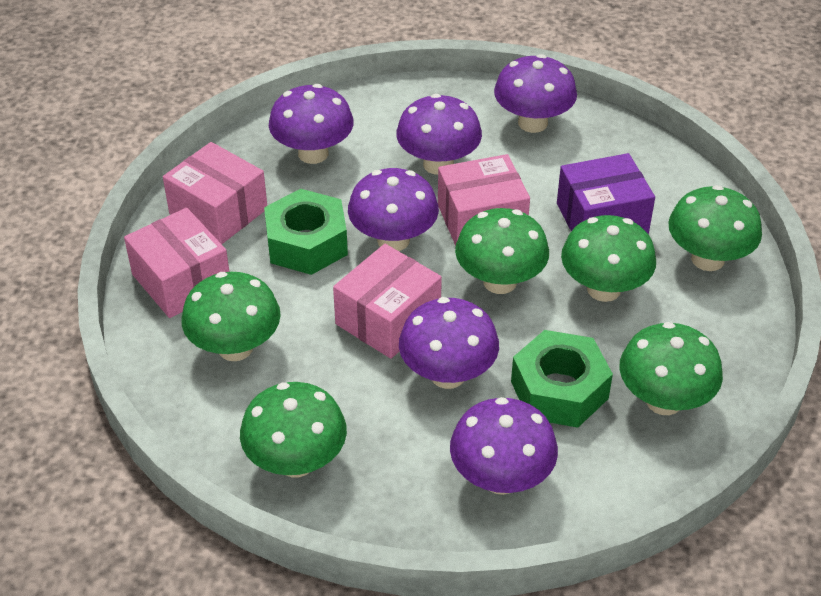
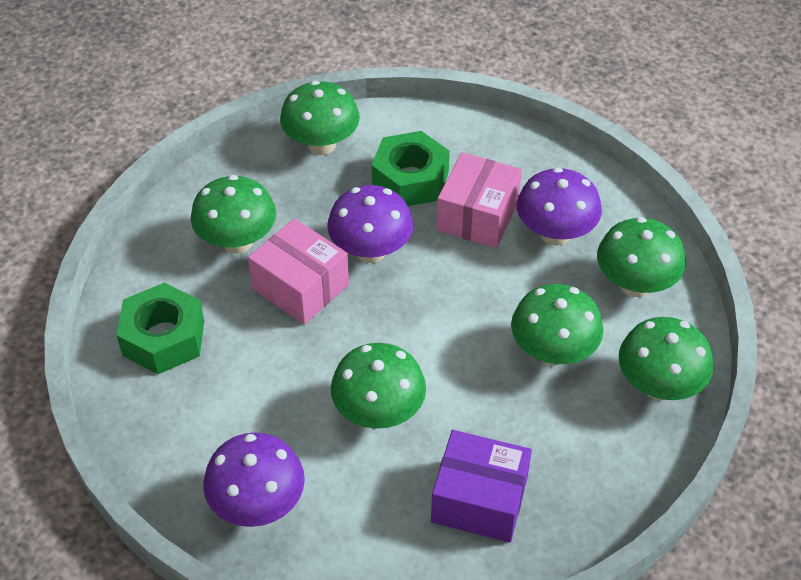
pink box: [124,208,229,318] [163,142,267,244] [333,244,442,359] [438,154,530,246] = 4 -> [248,219,349,325] [436,152,522,248] = 2
purple mushroom: [269,84,354,164] [348,168,439,251] [396,94,482,175] [399,297,499,389] [450,397,558,495] [494,54,577,133] = 6 -> [203,432,305,527] [327,185,413,263] [517,167,602,246] = 3

